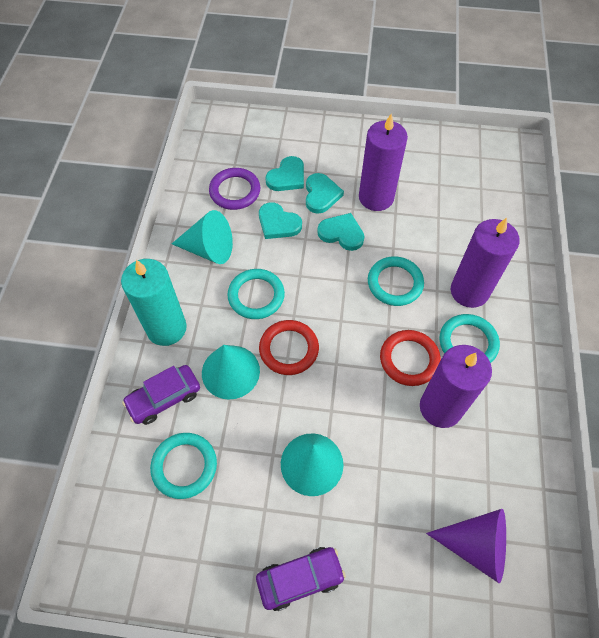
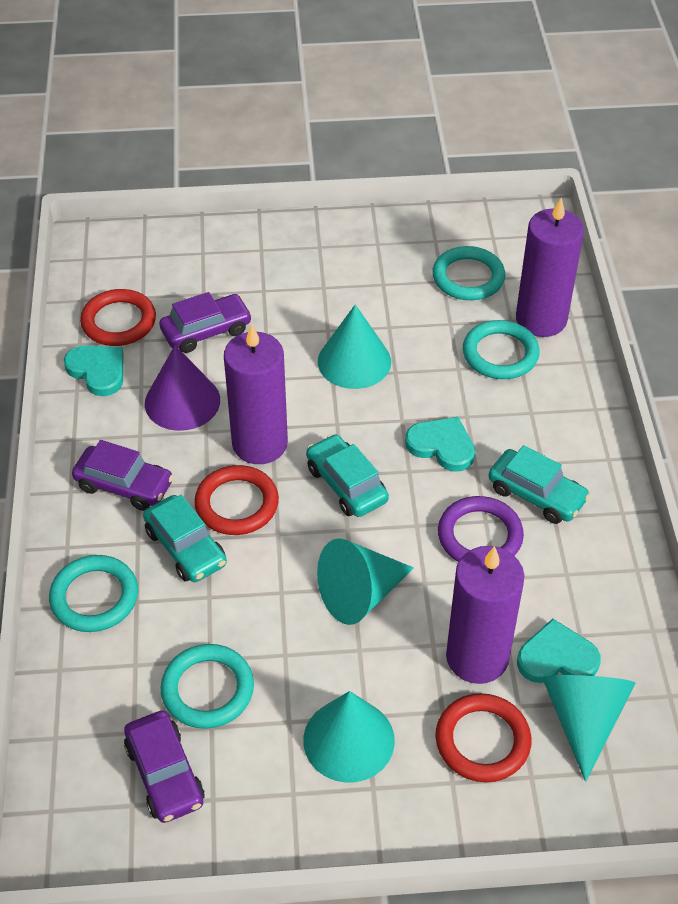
purple car: [122,365,200,425] [256,547,346,611] = 2 -> [72,440,174,511] [124,711,205,823] [159,292,252,353] = 3
red ring: [259,320,319,375] [380,330,441,386] = 2 -> [80,289,156,346] [194,465,279,535] [435,693,531,782] = 3
turquoise candle: [121,259,187,346] = 1 -> none = 0
turquoise car: none = 0 -> [143,495,227,582] [306,434,389,517] [488,445,590,524] = 3
turquoise cone: [172,210,233,264] [202,345,260,400] [281,433,344,496] = 3 -> [303,691,395,783] [317,538,414,625] [318,305,391,389] [542,675,635,782] = 4
turquoise heart: [259,202,302,239] [265,156,304,191] [306,173,344,214] [317,213,365,251] = 4 -> [64,346,123,396] [405,417,475,472] [517,619,601,683] = 3

